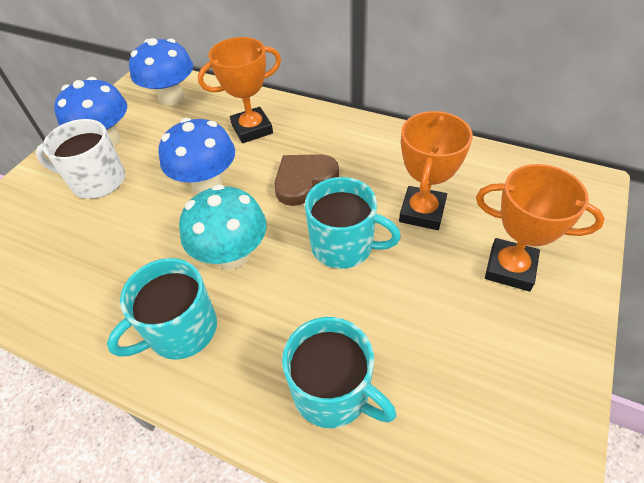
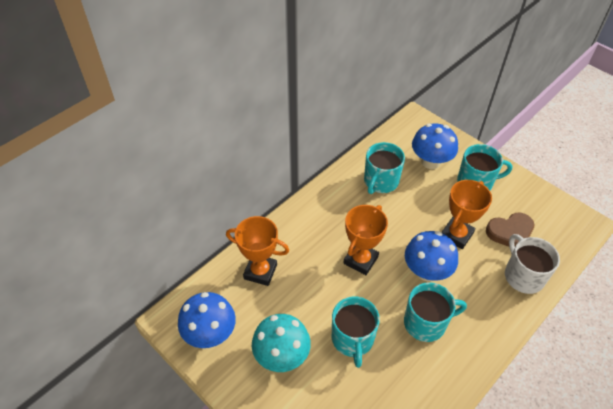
turquoise mug: [107,258,217,360] [282,317,396,428] [305,177,401,269] = 3 -> [332,296,380,368] [364,142,405,194] [404,282,467,342] [457,144,512,190] = 4

